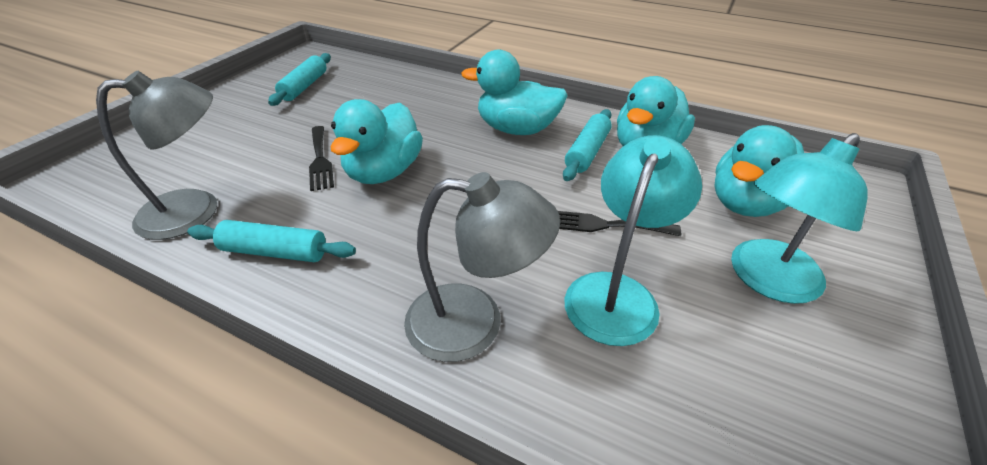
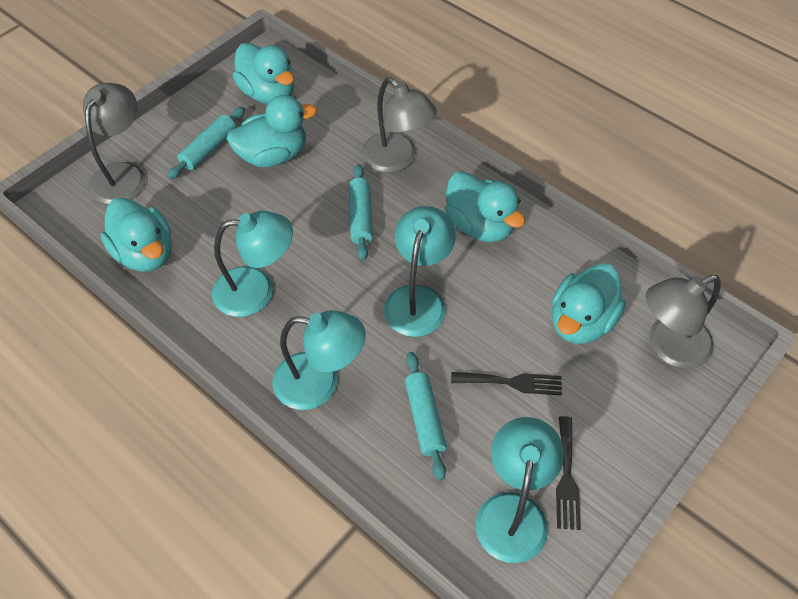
grey lamp: [96,71,217,240] [404,172,560,362] = 2 -> [83,83,145,204] [362,77,437,173] [646,275,721,369] = 3
turquoise duck: [331,99,423,184] [461,50,568,135] [617,76,695,146] [714,125,804,217] = 4 -> [101,198,172,272] [226,95,317,167] [232,43,294,104] [445,171,525,242] [552,263,626,344] = 5
turquoise lamp: [565,135,702,346] [731,133,867,304] = 2 -> [212,211,293,317] [272,310,366,410] [384,206,456,337] [475,417,564,563] = 4

